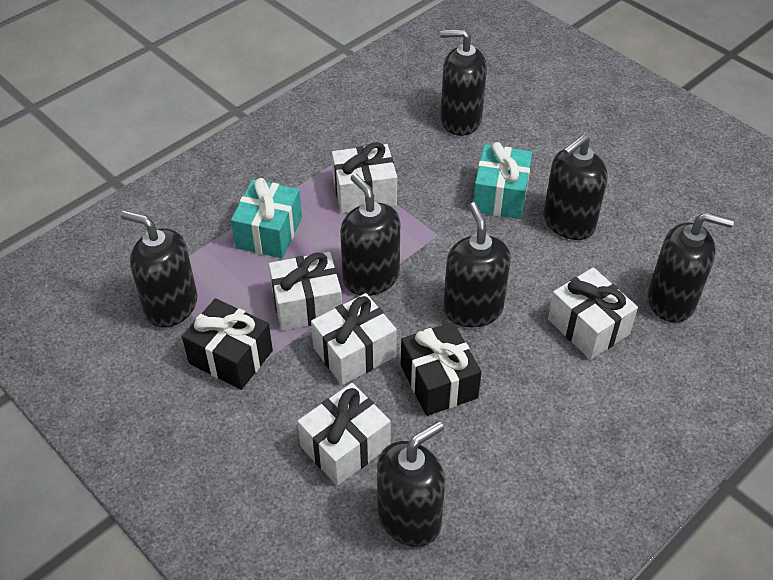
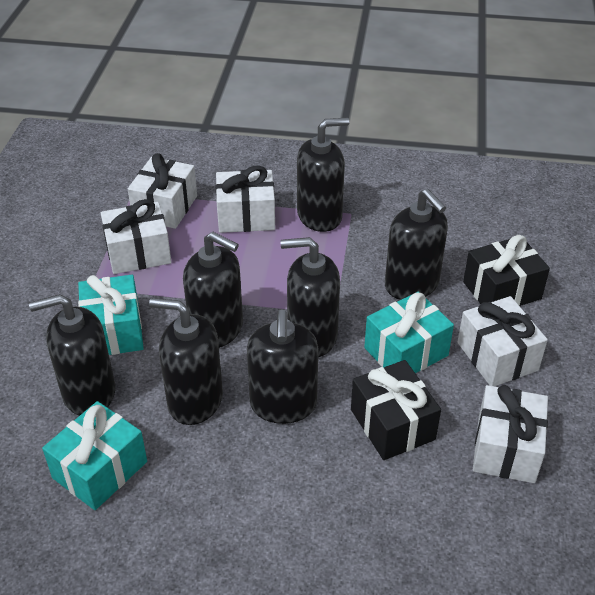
turquoise gift: [231,178,302,258] [473,142,532,219] = 2 -> [42,401,147,510] [78,275,144,355] [364,292,454,373] = 3

